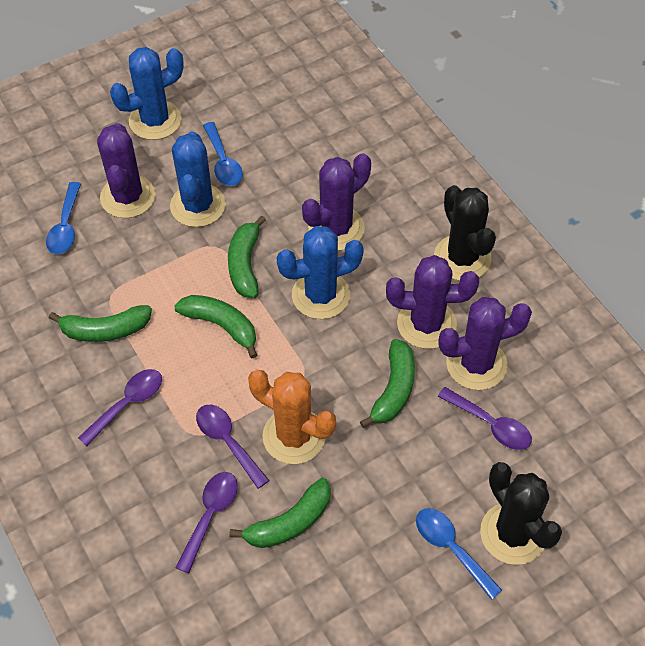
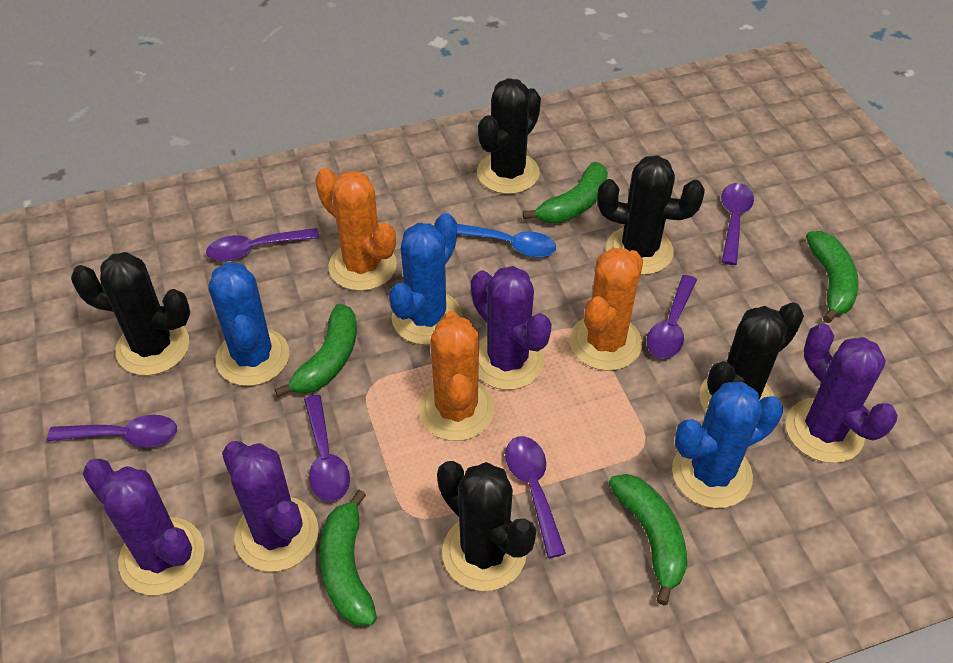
black cactus: [434,185,496,281] [480,462,562,565] = 2 -> [71,252,190,376] [437,461,536,591] [477,78,541,194] [597,155,705,275] [699,302,804,413] = 5
blue spoon: [46,182,81,254] [203,122,243,186] [416,508,502,600] = 3 -> [457,224,556,257] = 1
orange cactus: [248,370,336,464] = 1 -> [315,168,397,291] [418,311,495,441] [570,248,643,371] = 3
purple spoon: [78,369,162,446] [176,472,238,573] [196,405,269,489] [437,387,532,450] = 4 -> [47,415,177,447] [206,228,319,261] [304,395,350,502] [505,436,566,558] [647,275,697,359] [721,183,754,265] = 6

